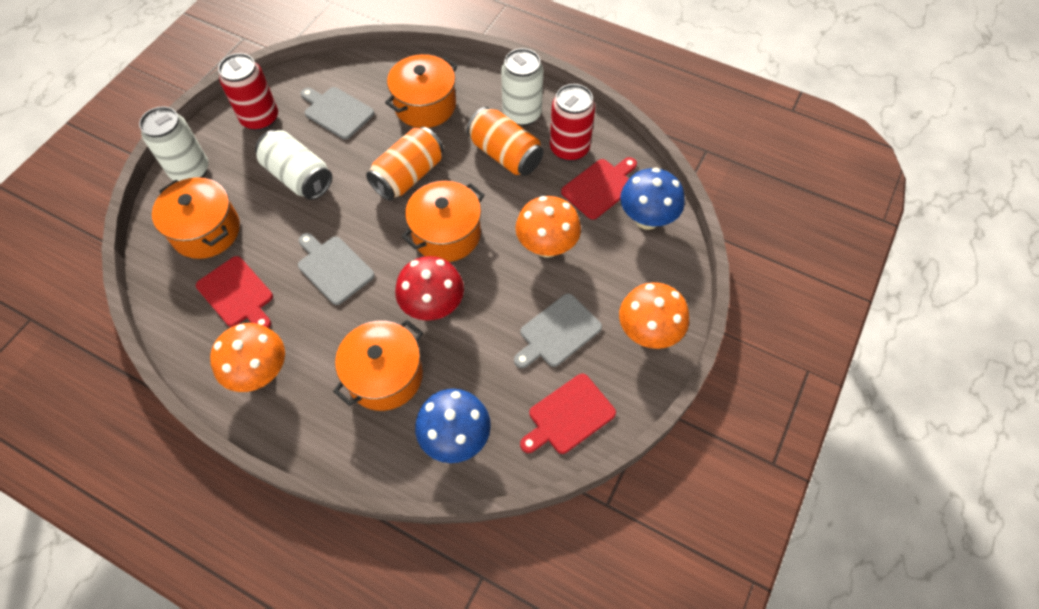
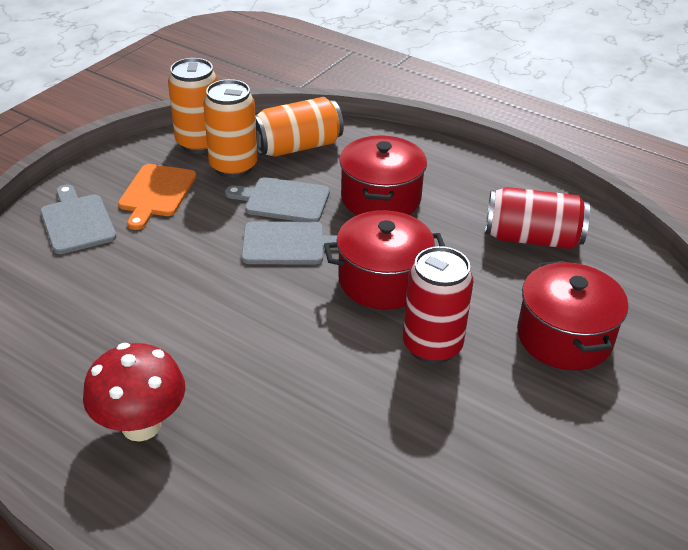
blue mushroom: [415,389,491,463] [620,168,685,230] = 2 -> none = 0
orange can: [366,127,444,201] [467,107,544,176] = 2 -> [168,58,218,154] [203,79,258,178] [255,97,344,157] = 3
orange cutting board: none = 0 -> [118,164,196,230] = 1
orange mushroom: [210,323,285,392] [516,196,581,258] [619,282,689,349] = 3 -> none = 0
orange pot: [152,177,240,259] [333,320,423,411] [385,54,458,128] [402,181,484,262] = 4 -> none = 0
red cutting board: [196,256,273,328] [520,374,616,454] [561,157,637,220] = 3 -> none = 0
red pot: none = 0 -> [324,210,445,310] [339,135,427,215] [517,261,628,370] = 3
white can: [139,106,208,181] [255,130,332,200] [501,48,543,126] = 3 -> none = 0

